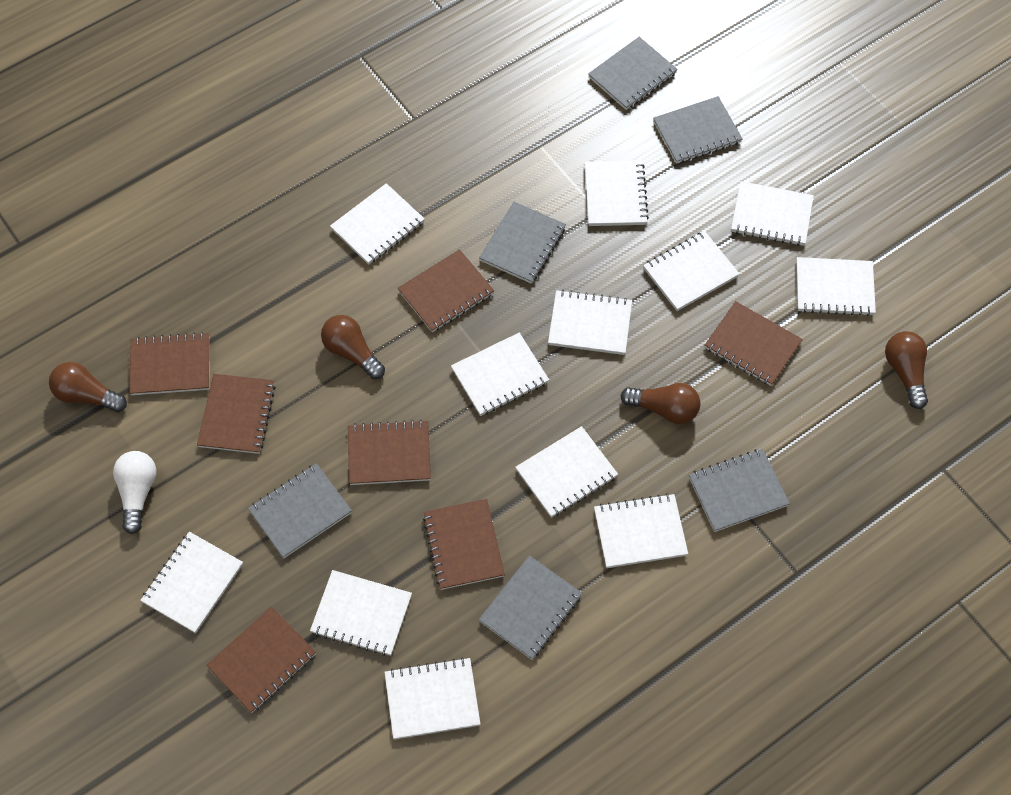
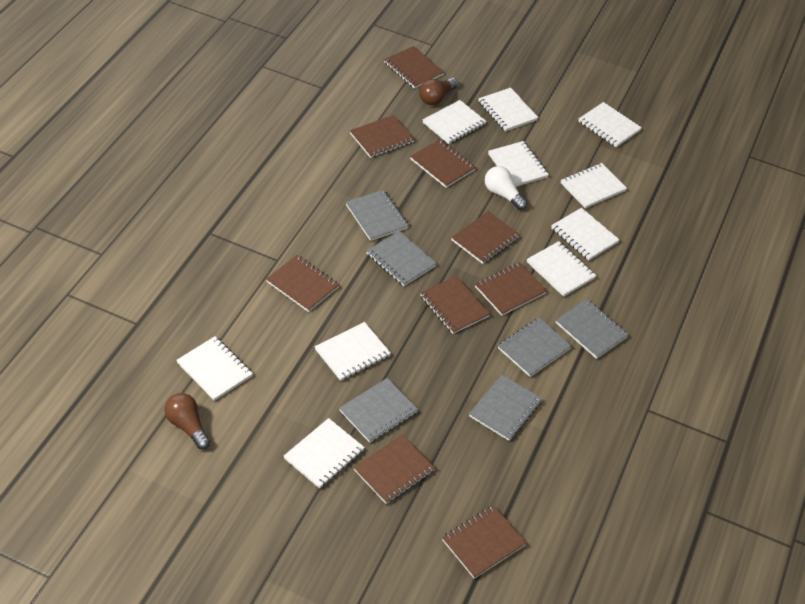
brown light bulb: [49,362,127,412] [321,315,385,379] [620,383,700,424] [885,331,928,409] = 4 -> [164,393,211,449] [419,78,458,105] = 2
brown notebook: [129,332,210,395] [197,374,276,454] [206,606,316,713] [348,420,431,485] [398,249,494,332] [423,499,505,590] [705,301,803,386] = 7 -> [266,255,339,312] [350,115,415,158] [354,434,436,504] [384,46,444,89] [410,139,476,188] [420,276,490,334] [442,505,527,579] [451,211,520,264] [475,262,547,316] = 9
white notebook: [140,532,243,633] [310,570,412,656] [330,183,425,265] [384,657,481,739] [451,333,549,416] [515,426,618,518] [548,290,632,355] [585,160,649,226] [594,494,688,568] [643,231,740,311] [731,181,814,246] [796,257,876,316] = 12 -> [176,336,253,401] [284,418,365,489] [315,322,391,381] [423,100,487,144] [478,88,539,132] [488,141,549,187] [527,241,597,297] [551,208,620,260] [561,163,627,209] [578,102,642,148] = 10

